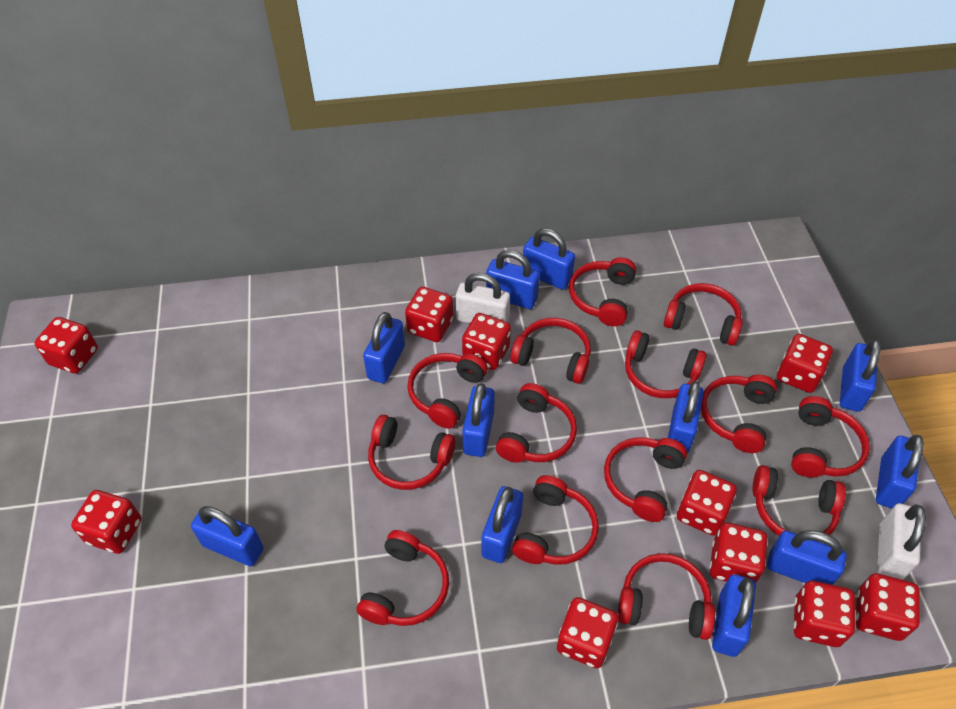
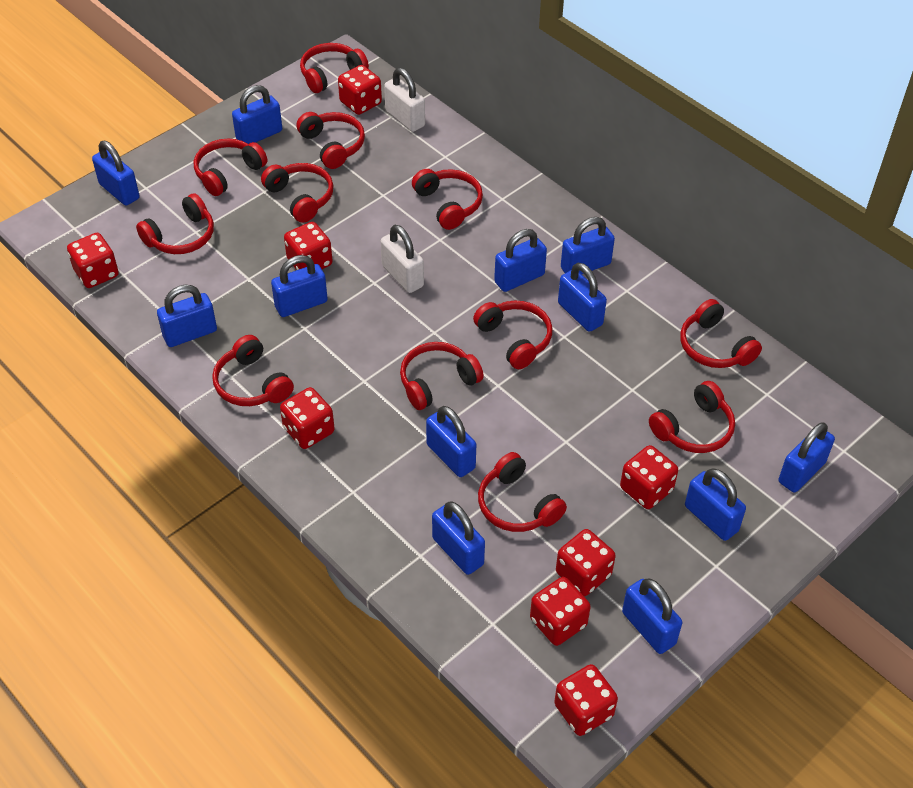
blue padlock: [191,506,264,566] [363,312,405,383] [463,383,495,457] [481,486,523,563] [486,250,540,309] [522,228,575,290] [668,381,704,454] [712,574,756,657] [767,530,847,585] [840,339,881,412] [876,435,924,508] = 11 -> [92,141,140,206] [157,284,217,347] [232,85,282,144] [271,255,328,317] [426,406,476,477] [432,501,485,575] [494,229,547,292] [558,263,607,332] [561,217,615,274] [622,579,682,654] [685,469,746,541] [778,422,835,492] = 12
red dice: [34,317,98,374] [71,490,141,554] [405,287,453,342] [462,313,511,370] [557,597,618,668] [677,470,737,536] [710,523,768,583] [777,334,833,393] [794,581,855,647] [856,573,920,641] = 10 -> [67,233,119,288] [280,387,335,449] [284,222,333,270] [338,65,382,115] [530,577,591,646] [554,664,618,736] [556,529,616,596] [620,445,678,509] = 8
red headphones: [357,530,449,626] [368,415,456,490] [407,353,488,429] [496,383,577,463] [510,318,591,384] [512,475,599,565] [569,257,636,326] [604,437,687,522] [618,553,715,640] [625,330,707,398] [664,283,743,346] [701,374,777,453] [752,465,846,542] [791,396,870,478] = 14 -> [136,194,214,254] [194,138,267,196] [212,335,294,406] [261,163,334,223] [296,112,365,169] [300,43,369,93] [400,342,484,410] [412,169,483,230] [473,301,552,369] [478,452,567,532] [649,381,735,453] [680,299,762,368] = 12

